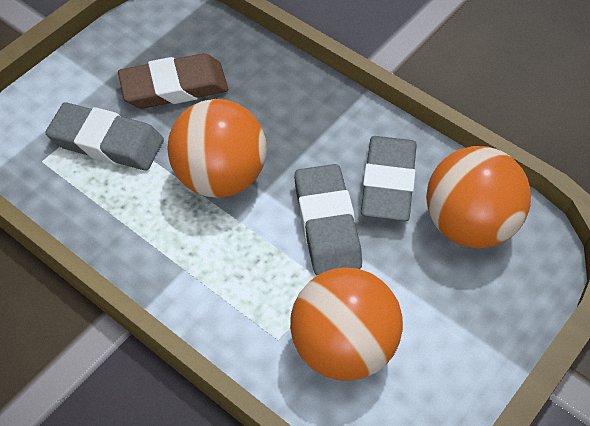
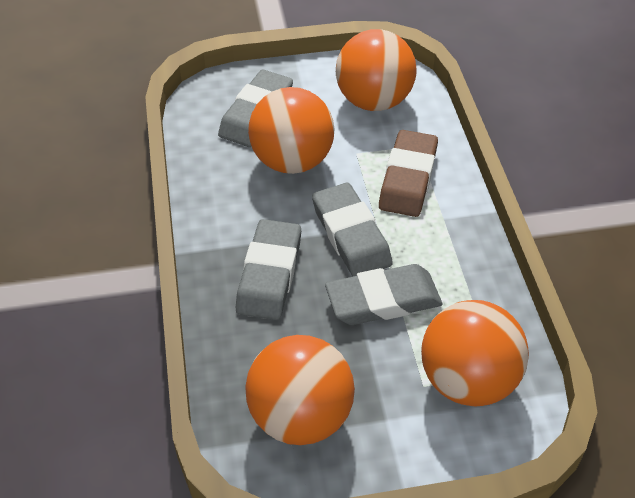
grey eraser: [45,102,164,171] [294,164,362,275] [361,136,417,222] = 3 -> [218,70,293,147] [236,219,301,320] [312,183,393,276] [325,264,442,325] = 4
orange ball: [168,99,267,198] [290,268,403,381] [426,146,531,248] = 3 -> [245,335,355,445] [248,87,334,174] [336,29,417,111] [421,300,529,407] = 4

